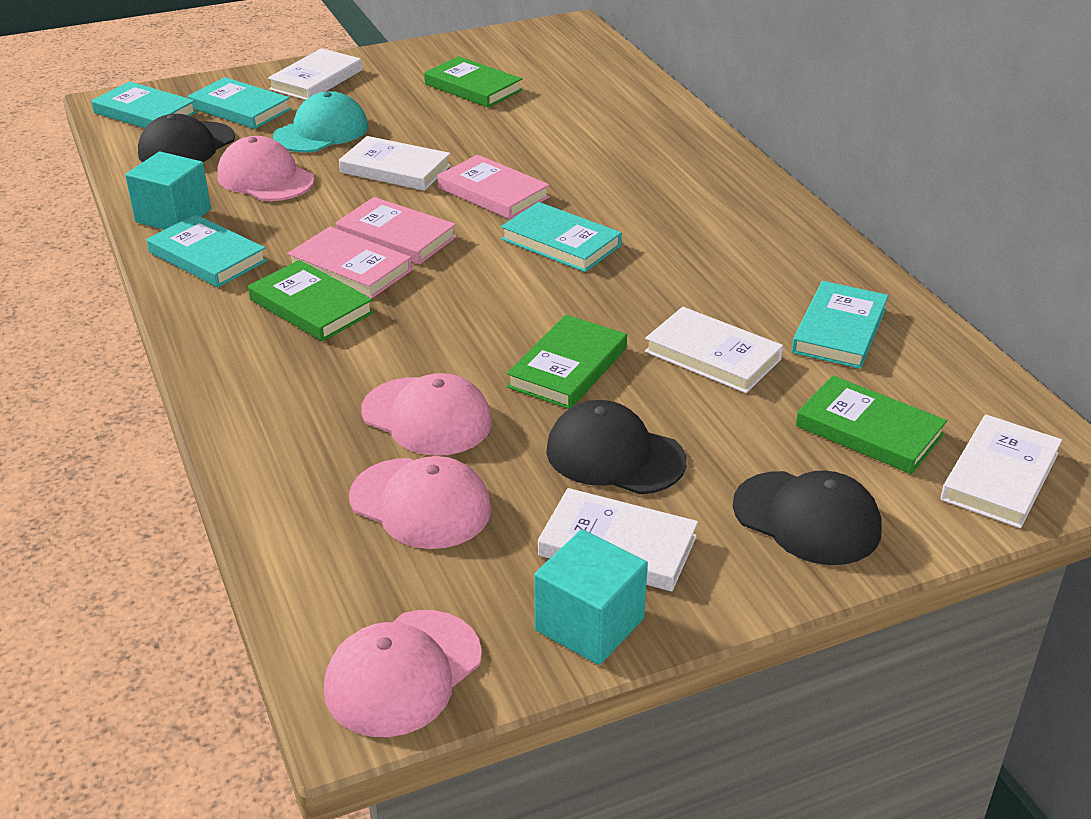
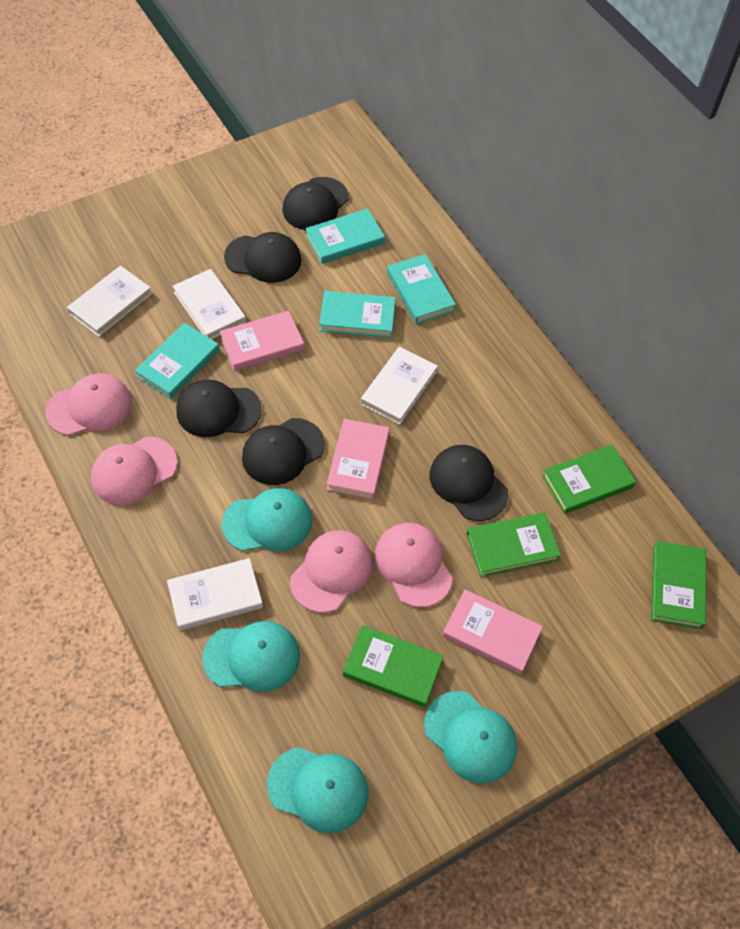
black cap: [138,114,235,162] [546,400,687,494] [733,470,882,565] = 3 -> [176,380,262,437] [224,232,301,283] [242,418,325,485] [283,177,349,230] [430,445,509,521] = 5
turquoise book: [91,81,197,128] [146,214,267,287] [188,77,291,129] [501,202,622,272] [792,281,888,369] = 5 -> [135,323,219,399] [305,209,385,264] [319,291,396,338] [387,254,456,324] = 4
turquoise cap: [273,91,368,152] = 1 -> [202,621,300,692] [222,488,312,551] [267,747,369,833] [424,691,517,784] = 4
turquoise cube: [125,152,211,230] [534,529,648,665] = 2 -> none = 0
white book: [268,48,362,100] [339,136,451,191] [538,488,698,592] [645,307,783,393] [941,415,1062,528] = 5 -> [67,266,152,337] [167,558,263,631] [173,269,246,339] [361,347,438,425] = 4

